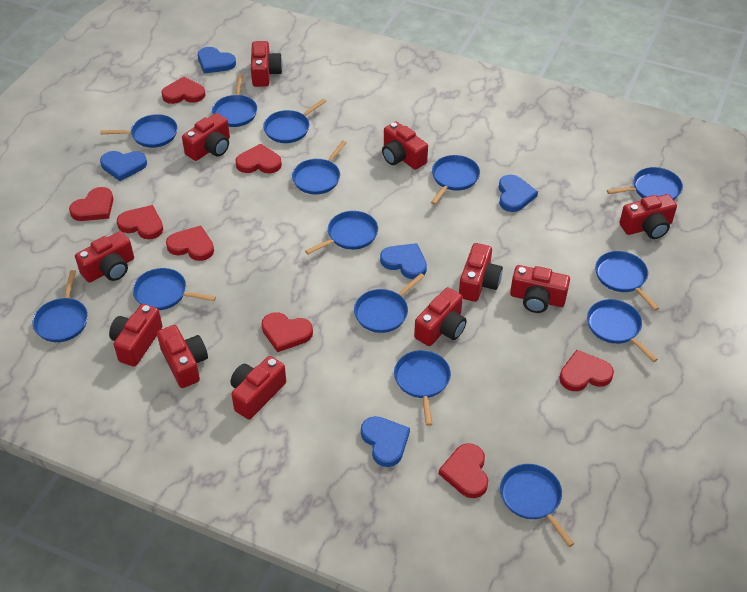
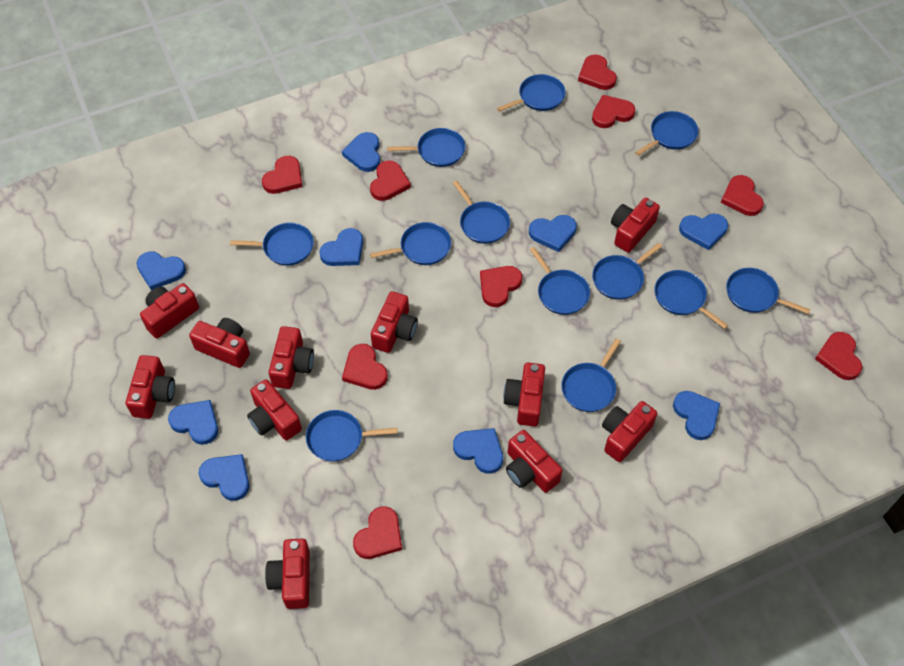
blue heart: [100,151,147,181] [198,47,236,74] [361,416,410,467] [380,243,427,279] [499,175,538,212] = 5 -> [136,251,186,290] [168,400,218,445] [198,454,249,501] [319,228,363,266] [342,132,380,172] [453,428,503,474] [529,215,577,252] [673,391,720,440] [679,214,728,250] = 9
blue pan: [32,270,88,342] [101,114,177,148] [133,268,216,310] [212,74,257,127] [263,99,327,143] [292,141,347,195] [305,211,378,254] [354,273,425,333] [394,350,451,426] [431,155,480,205] [500,464,575,547] [587,299,658,362] [595,251,659,311] [607,167,683,200] = 14 -> [230,223,314,266] [306,410,398,462] [370,222,451,265] [387,128,465,167] [453,181,510,244] [497,74,566,112] [530,247,590,315] [561,339,621,412] [592,243,662,300] [635,111,699,156] [654,270,729,329] [726,268,810,314] = 12
red heart: [69,187,113,221] [117,205,163,239] [162,77,205,104] [166,226,214,261] [236,144,282,173] [261,312,313,352] [439,443,488,498] [559,350,614,391] = 8 -> [262,156,302,194] [342,344,388,390] [353,506,402,559] [370,160,411,201] [480,266,522,307] [578,54,617,90] [592,95,635,128] [721,175,764,216] [815,332,862,380] = 9

